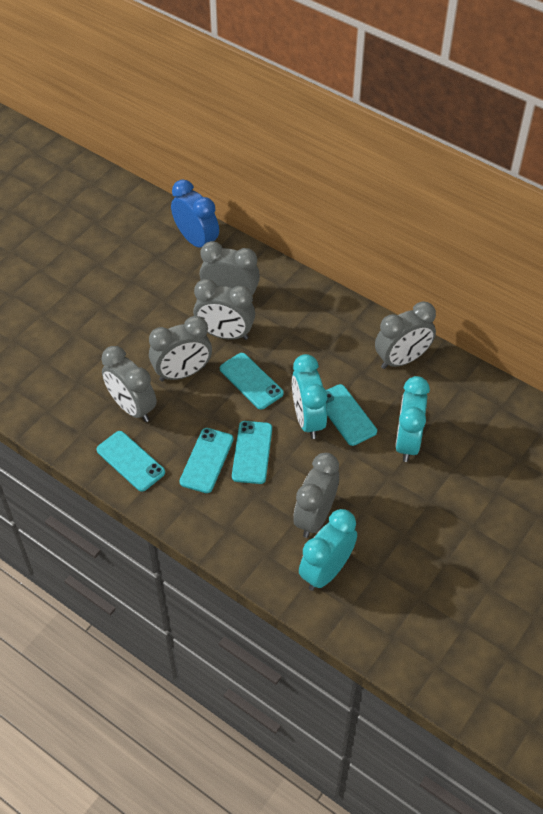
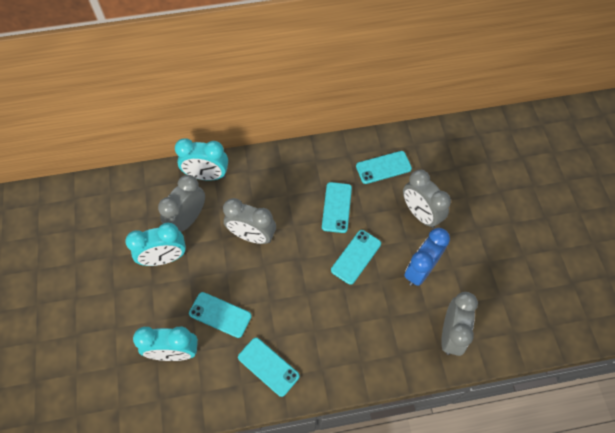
grey clock: [101,346,157,422] [149,316,212,381] [193,279,255,340] [200,241,260,301] [294,453,339,538] [375,301,436,369] = 6 -> [158,175,205,232] [223,198,276,244] [403,170,451,228] [441,292,478,356] = 4

